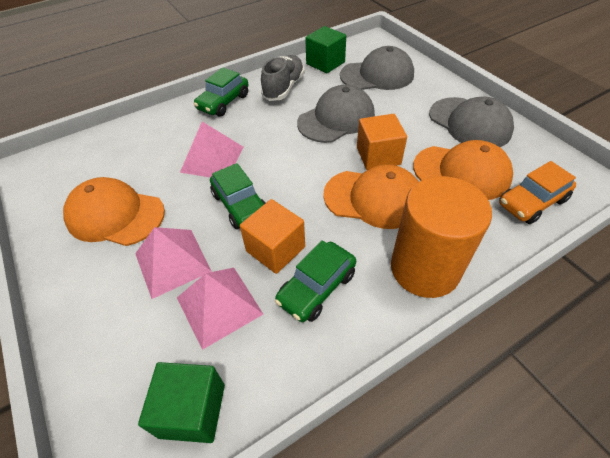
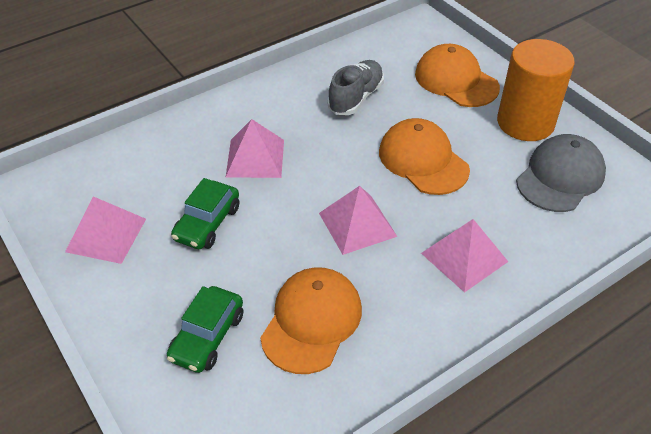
green car: [193,68,248,117] [210,163,266,229] [275,240,356,322] = 3 -> [167,286,243,373] [171,178,239,249] = 2
green cube: [138,362,225,443] [305,26,346,73] = 2 -> none = 0
grey cap: [297,84,375,143] [340,46,414,90] [429,97,514,147] = 3 -> [516,134,606,212] = 1
orange car: [499,161,576,224] = 1 -> none = 0
orange cube: [240,199,305,274] [357,114,407,170] = 2 -> none = 0
pink pyramid: [135,227,212,299] [177,268,263,350] [180,122,244,177] = 3 -> [65,196,146,264] [226,119,284,178] [319,186,398,255] [421,219,508,293] = 4

